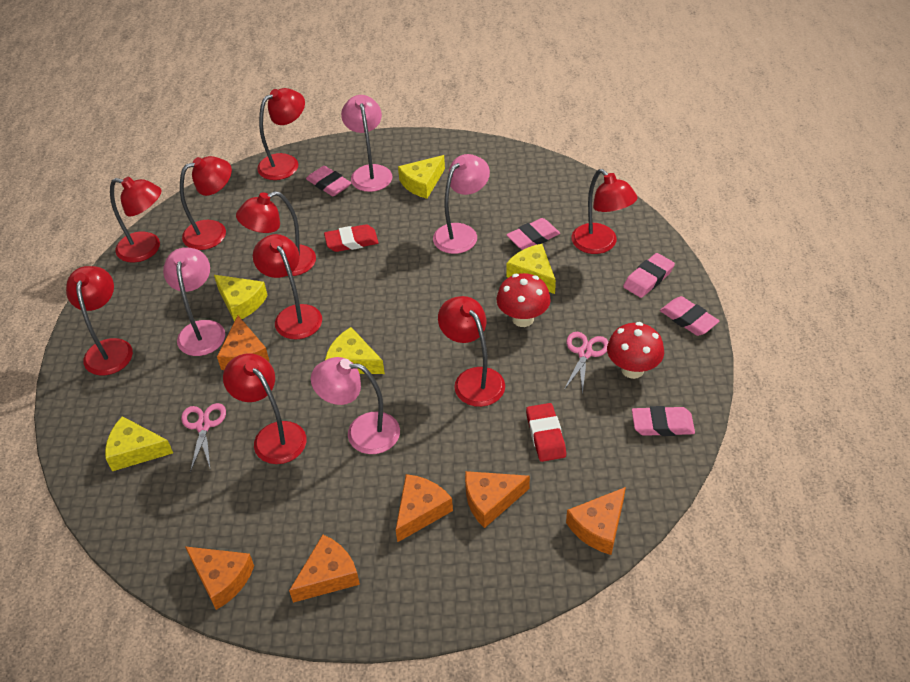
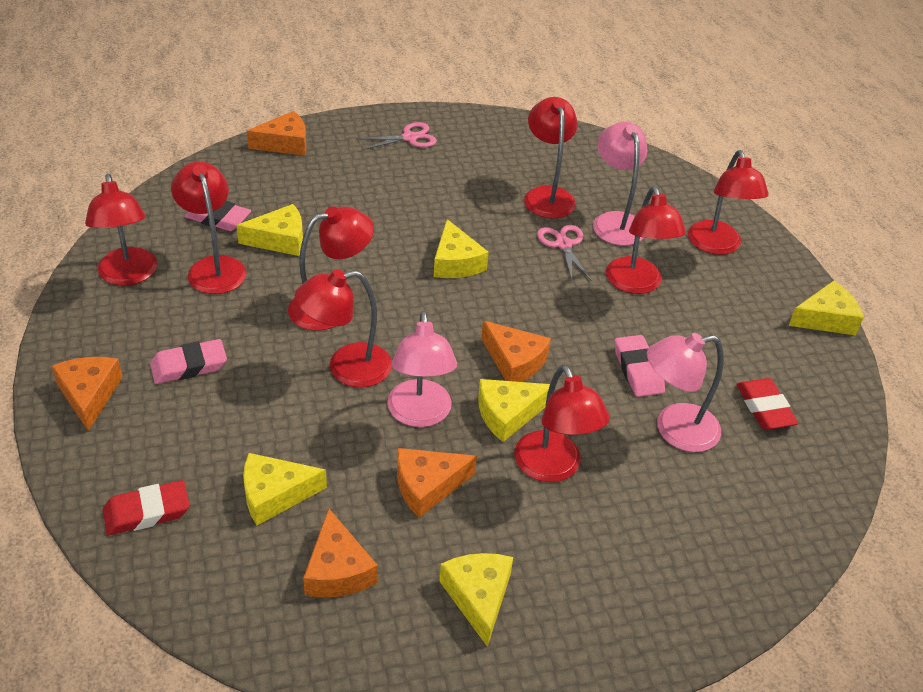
orange cheese: [185,546,254,610] [217,316,269,370] [289,535,360,603] [396,474,453,542] [465,471,530,528] [566,487,626,555] = 6 -> [51,357,123,431] [247,111,307,156] [303,508,378,598] [397,448,477,518] [481,321,551,382] = 5
pink eraser: [306,166,351,196] [507,218,560,250] [623,253,675,298] [632,406,695,436] [660,296,719,336] = 5 -> [150,339,227,384] [185,201,251,231] [615,335,665,397] = 3
pink lamp: [163,248,225,356] [311,357,400,454] [341,95,393,192] [433,154,490,254] = 4 -> [387,311,457,427] [593,122,647,246] [647,333,724,452] = 3
red lamp: [66,266,133,375] [110,177,162,263] [180,156,232,250] [223,353,307,464] [236,191,316,276] [253,234,322,340] [257,88,305,180] [438,296,505,407] [571,169,638,254] = 9 -> [85,174,157,286] [171,161,246,294] [288,206,374,331] [295,269,392,388] [515,365,610,482] [524,97,578,219] [606,186,686,294] [688,150,769,255] = 8
red mushroom: [496,273,551,327] [607,322,664,379] = 2 -> none = 0
yellow cheese: [105,416,173,471] [214,275,268,322] [325,327,385,374] [398,155,445,199] [507,244,556,294] = 5 -> [236,204,303,256] [243,453,327,525] [434,219,489,278] [439,553,513,647] [478,379,550,442] [789,281,864,335] = 6

